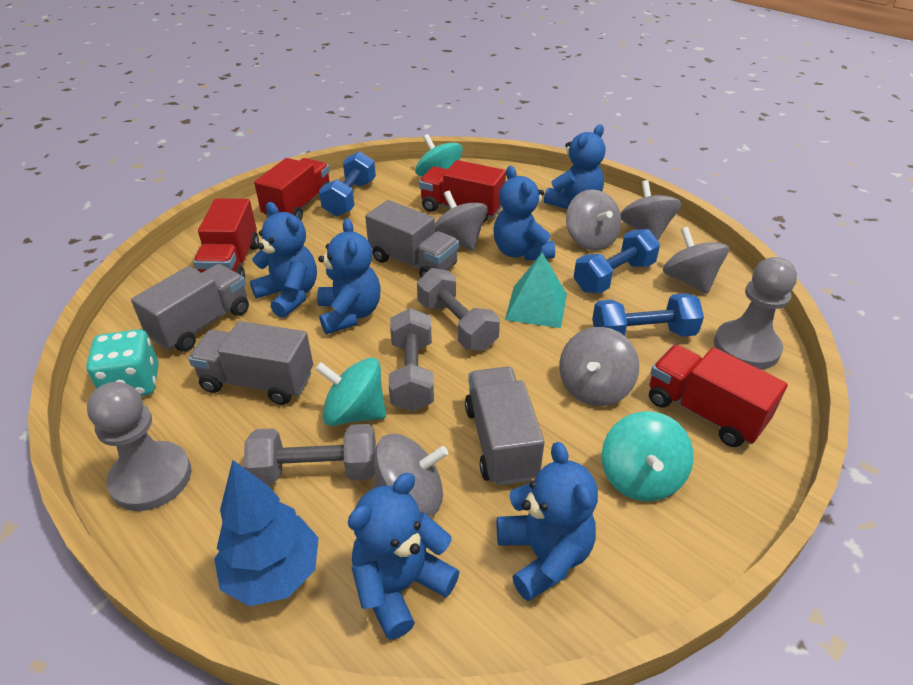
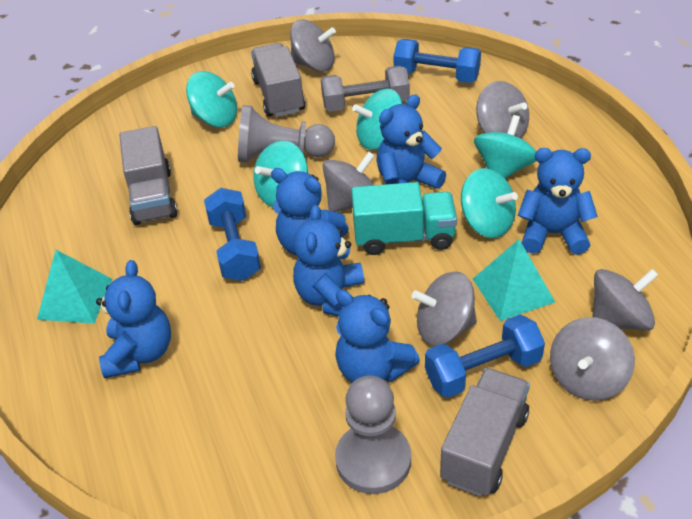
blue tree: [214,460,319,606] = 1 -> none = 0
grey dumbbell: [244,424,376,485] [389,308,434,412] [417,268,500,351] = 3 -> [321,66,410,112] = 1
grey truck: [131,264,249,352] [188,321,313,405] [365,200,459,277] [465,367,545,486] = 4 -> [119,126,178,225] [251,43,305,117] [440,368,530,496] = 3
red truck: [193,198,259,278] [254,158,330,220] [419,160,506,223] [649,345,788,447] = 4 -> none = 0
turquoise dice: [86,329,159,396] = 1 -> none = 0
turquoise pyramid: [505,253,567,328] = 1 -> [37,250,112,324] [473,239,555,321] = 2
turquoise spinning top: [315,358,386,426] [415,134,463,177] [602,411,694,501] = 3 -> [186,71,237,127] [253,140,308,207] [352,88,402,150] [461,168,518,238] [474,115,536,178] = 5
turquoise truck: none = 0 -> [351,182,457,255] = 1

